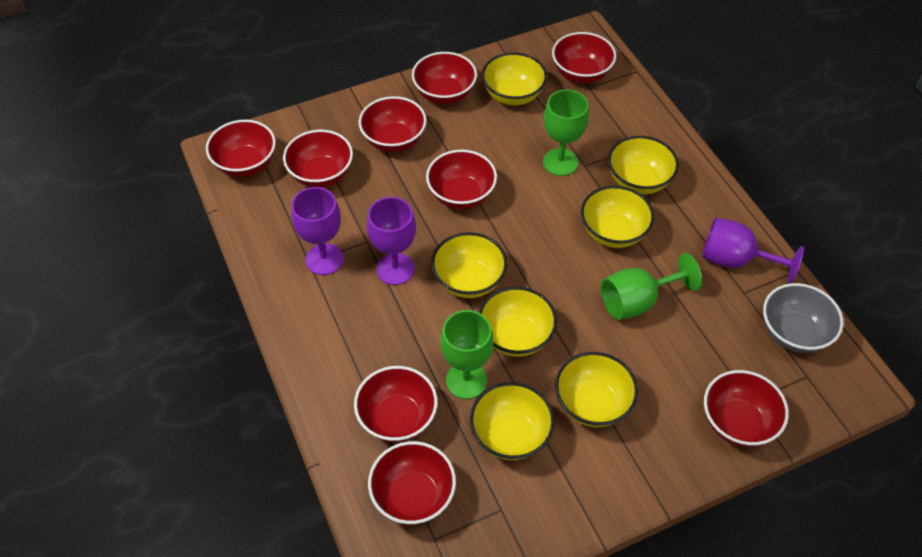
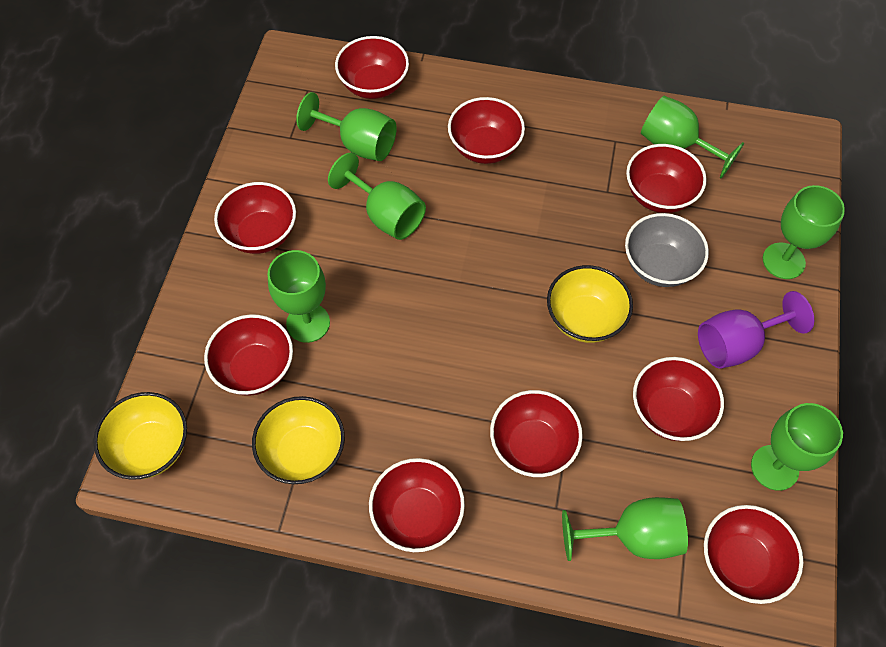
green goblet: [440,310,494,399] [543,90,589,176] [601,253,702,320] = 3 -> [268,250,330,343] [296,92,397,161] [328,153,426,240] [562,497,688,561] [641,96,744,179] [751,403,843,491] [763,185,845,279] = 7
purple goblet: [291,187,344,275] [367,197,416,285] [702,218,804,283] = 3 -> [698,291,814,369] = 1
yellow bowl: [431,232,507,298] [470,382,555,460] [479,287,557,357] [482,52,547,106] [555,352,638,427] [581,186,654,248] [608,136,679,194] = 7 -> [93,392,187,480] [252,396,345,484] [547,265,633,343] = 3

